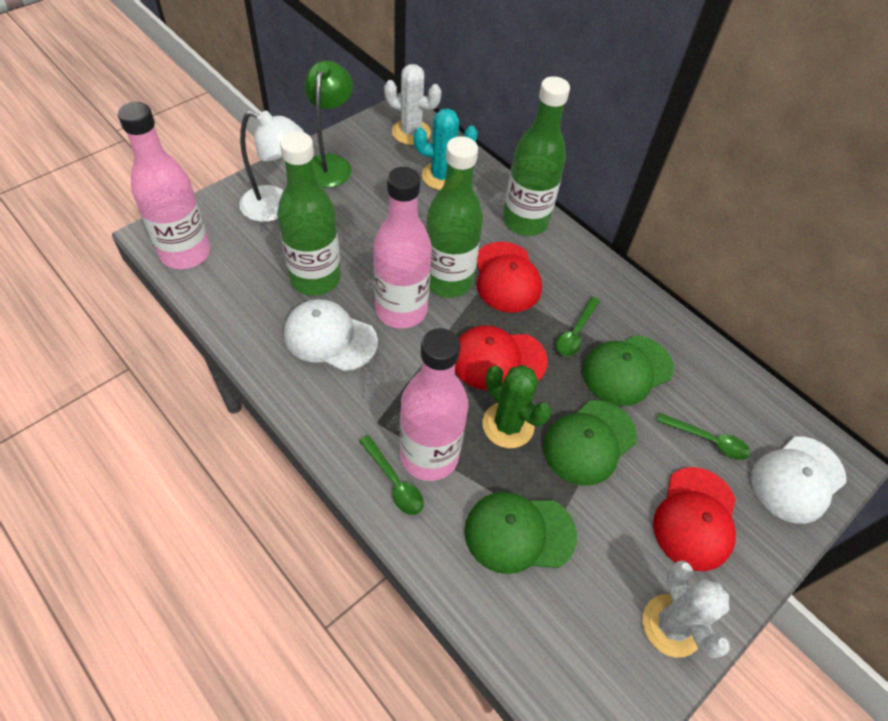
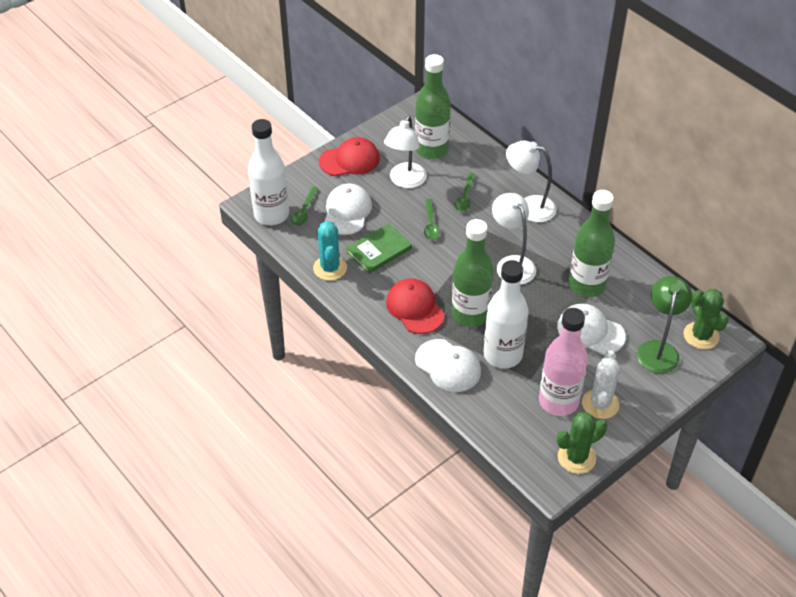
green book: none = 0 -> [346,223,412,274] = 1
green cactus: [482,365,551,448] = 1 -> [557,412,607,474] [683,289,729,349] = 2
green cap: [464,492,577,574] [543,400,637,486] [583,335,674,406] = 3 -> none = 0
pink bottle: [118,102,211,269] [373,167,432,329] [400,328,468,481] = 3 -> [539,308,588,416] = 1
red cap: [455,325,548,390] [477,242,542,313] [653,467,736,571] = 3 -> [319,137,380,176] [386,278,445,334] = 2
white bottle: none = 0 -> [248,119,289,225] [484,260,529,368] = 2
white cactus: [384,64,441,145] [642,560,730,658] = 2 -> [582,350,620,419] = 1
white cap: [284,299,378,371] [751,436,846,524] = 2 -> [324,184,372,235] [415,339,481,392] [557,304,626,355] = 3
white lamp: [239,111,304,222] = 1 -> [384,115,427,188] [492,193,536,285] [506,140,556,222] = 3

